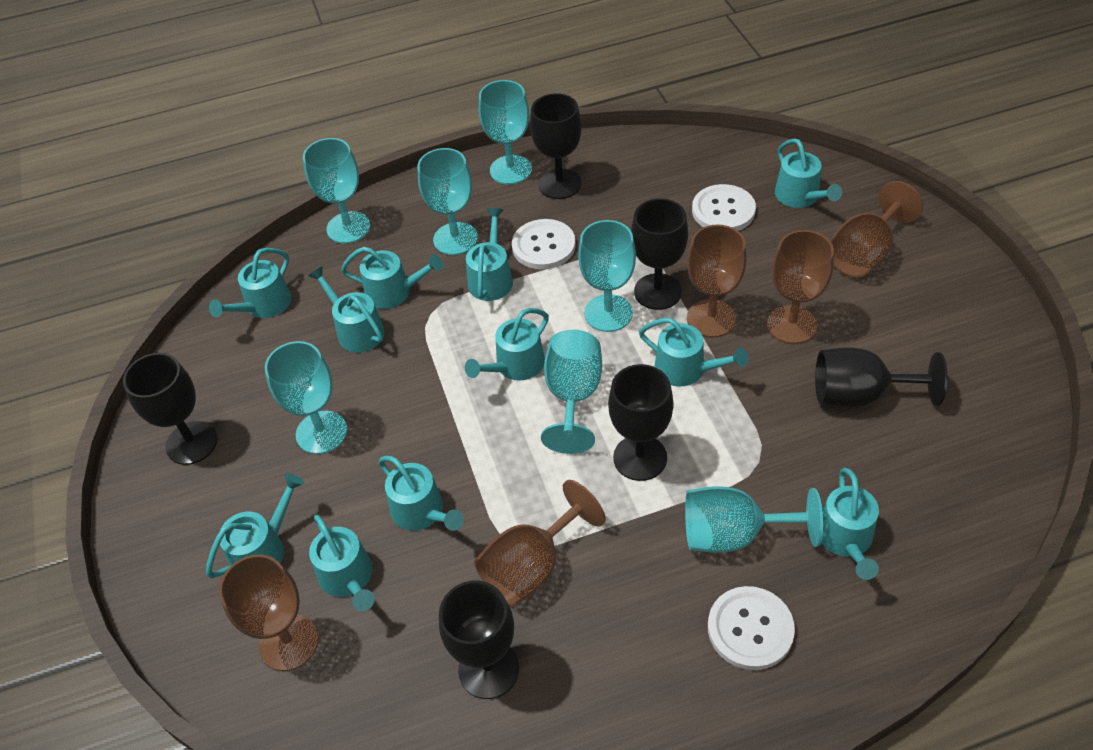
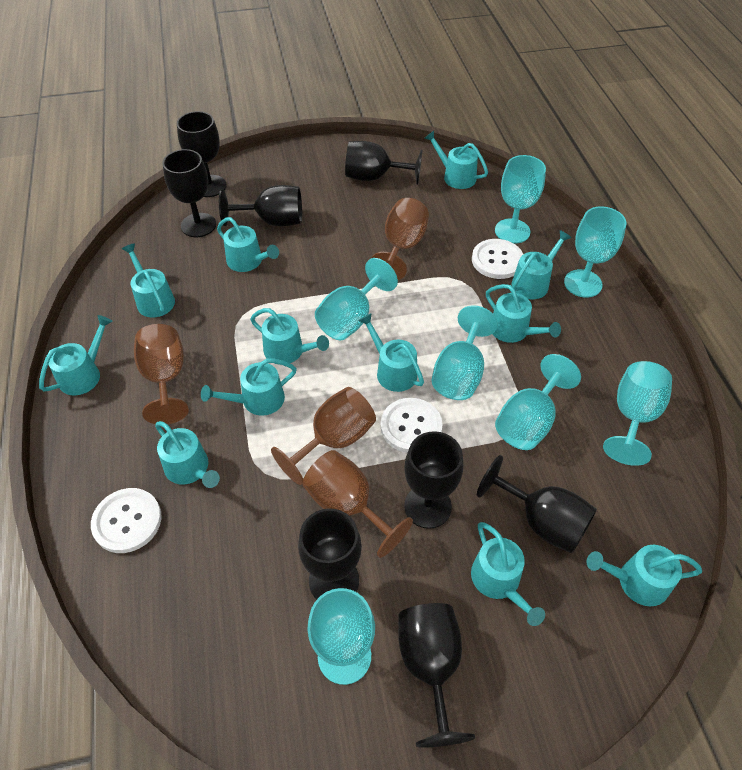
black goblet: [123,353,218,465] [439,581,519,699] [530,93,582,199] [608,364,673,481] [631,198,688,310] [815,348,948,407] = 6 -> [163,149,216,237] [177,111,227,197] [219,185,302,226] [298,508,362,599] [345,141,422,185] [398,603,475,748] [404,431,463,529] [477,455,597,553] = 8
brown goblet: [219,554,319,671] [474,480,606,607] [687,224,747,338] [767,230,834,344] [830,181,923,277] = 5 -> [134,324,189,424] [271,387,376,485] [302,450,413,558] [371,198,429,280] = 4
turquoise watering can: [206,474,304,578] [209,248,292,318] [308,266,385,352] [309,515,375,611] [341,247,443,309] [378,456,464,531] [465,308,549,381] [466,208,513,301] [639,318,748,387] [775,139,842,208] [821,468,879,580] = 11 -> [39,315,113,395] [122,243,175,317] [155,421,220,488] [201,359,297,416] [217,217,279,272] [250,308,329,365] [358,313,424,392] [425,131,488,189] [471,522,545,626] [486,284,561,343] [512,230,572,299] [587,545,702,606] = 12

